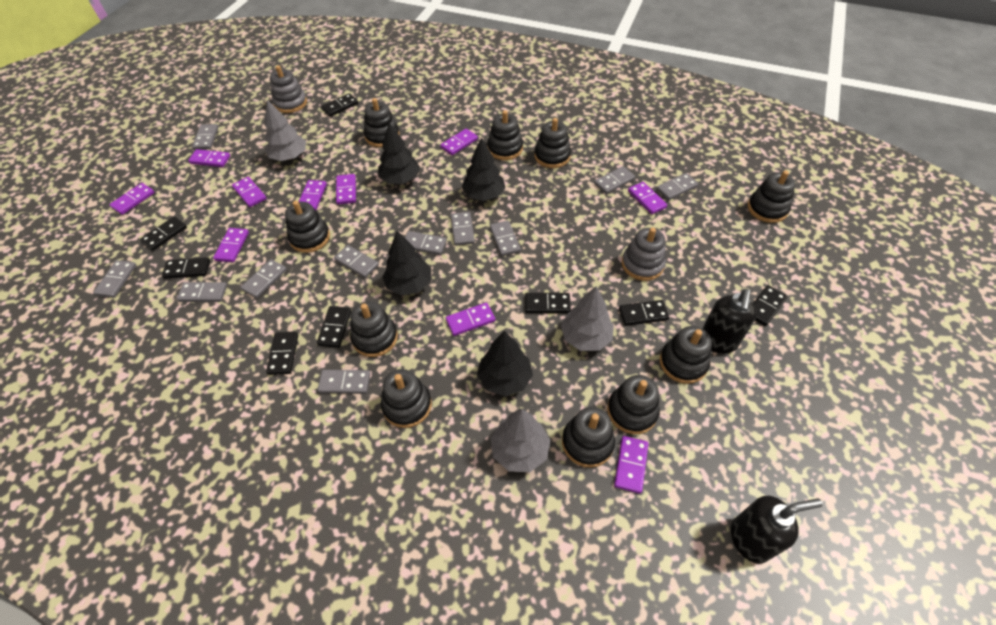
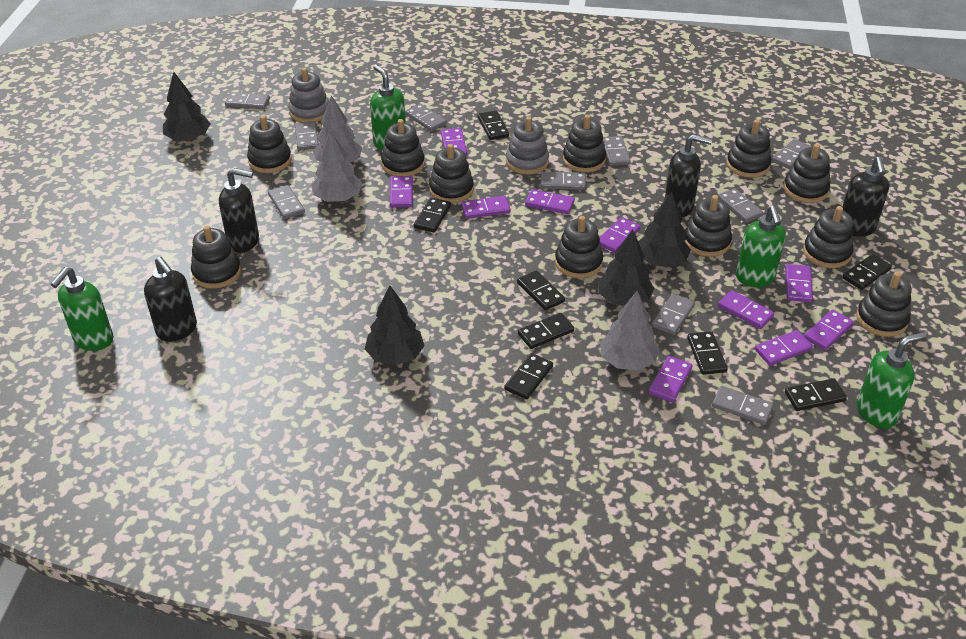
black soap dispenser: [702,289,757,354] [731,496,823,564] = 2 -> [144,257,197,342] [219,168,259,253] [664,134,712,217] [842,157,889,237] = 4
black stacking toy: [285,201,330,253] [350,301,398,357] [364,98,400,147] [381,369,432,428] [487,110,523,160] [535,118,571,168] [562,407,615,468] [607,375,660,434] [660,326,712,384] [748,171,796,223] = 10 -> [191,226,241,289] [247,115,292,173] [381,119,425,176] [429,144,474,203] [555,216,603,278] [563,115,606,173] [685,195,732,257] [726,120,772,178] [784,144,830,203] [803,206,853,268] [856,272,911,337] = 11
green soap dispenser: none = 0 -> [50,267,113,351] [370,64,406,150] [736,206,786,287] [857,332,926,428] = 4
grey domino: [93,260,137,298] [177,282,227,302] [192,124,219,150] [241,259,287,298] [317,370,370,394] [334,245,379,278] [405,231,447,255] [451,212,475,246] [490,220,521,256] [594,166,635,194] [656,173,698,200] = 11 -> [225,92,270,110] [268,185,305,219] [295,121,319,150] [405,104,447,132] [541,172,586,190] [603,136,631,166] [652,293,695,335] [712,386,773,425] [718,188,763,223] [772,139,812,169] = 10

